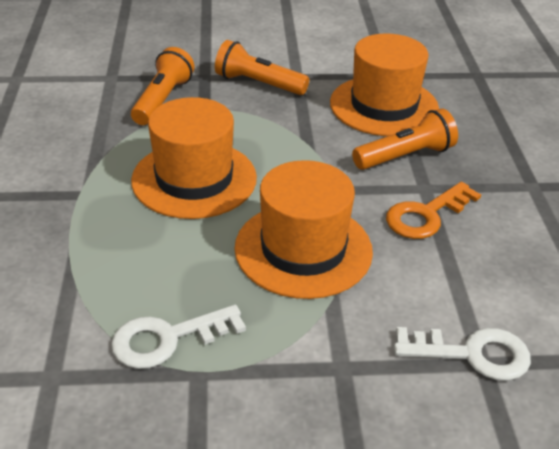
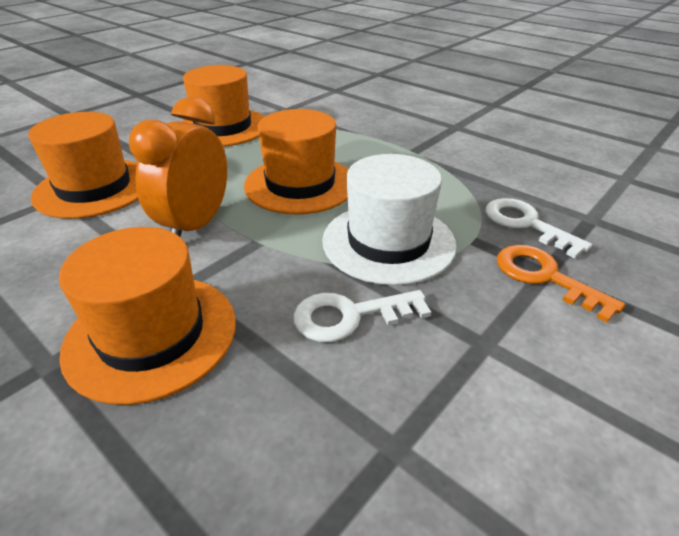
orange clock: none = 0 -> [129,97,227,237] = 1
orange flashlight: [131,47,194,125] [215,40,309,95] [352,109,458,170] = 3 -> none = 0
orange hat: [131,97,257,219] [234,160,373,299] [330,34,439,136] = 3 -> [28,112,138,219] [59,227,236,405] [181,65,265,147] [244,109,349,214] = 4
white hat: none = 0 -> [322,154,457,285] = 1

